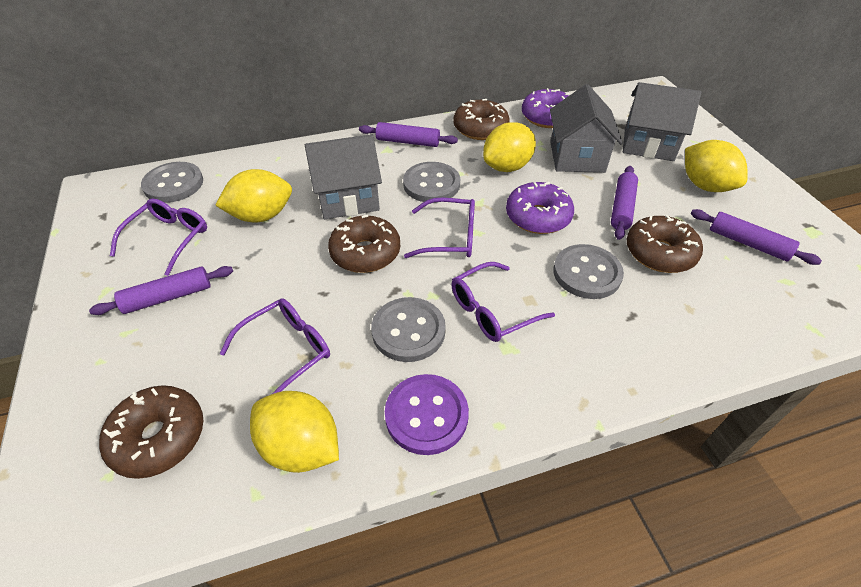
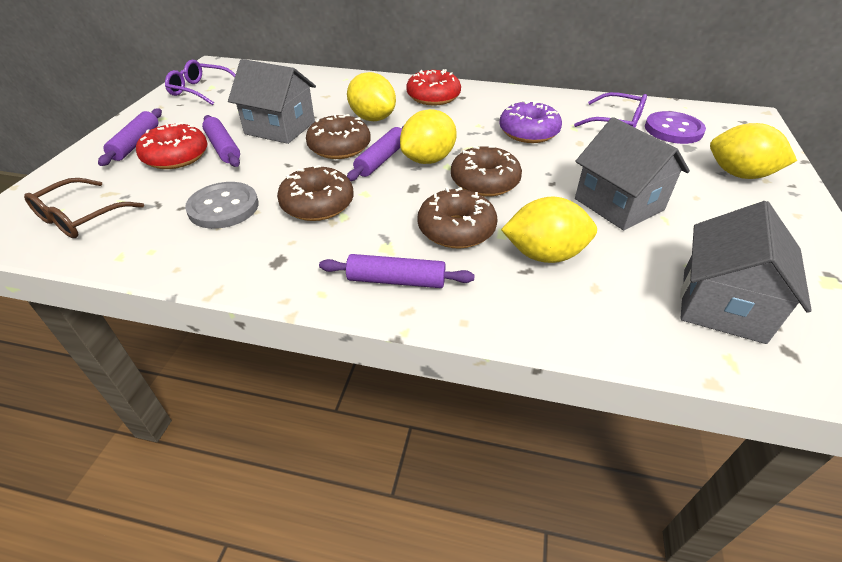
brown glasses: none = 0 -> [24,178,144,238] = 1
grey button: [141,162,203,203] [371,297,446,362] [403,162,460,203] [553,244,624,299] = 4 -> [185,182,258,229] = 1
purple donut: [506,182,574,234] [522,88,570,128] = 2 -> [499,100,562,143] = 1
purple glasses: [110,198,207,276] [219,299,330,394] [404,198,475,258] [451,262,555,342] = 4 -> [165,60,236,105] [574,92,647,128] = 2
red donut: none = 0 -> [136,122,208,169] [406,69,461,105] = 2

